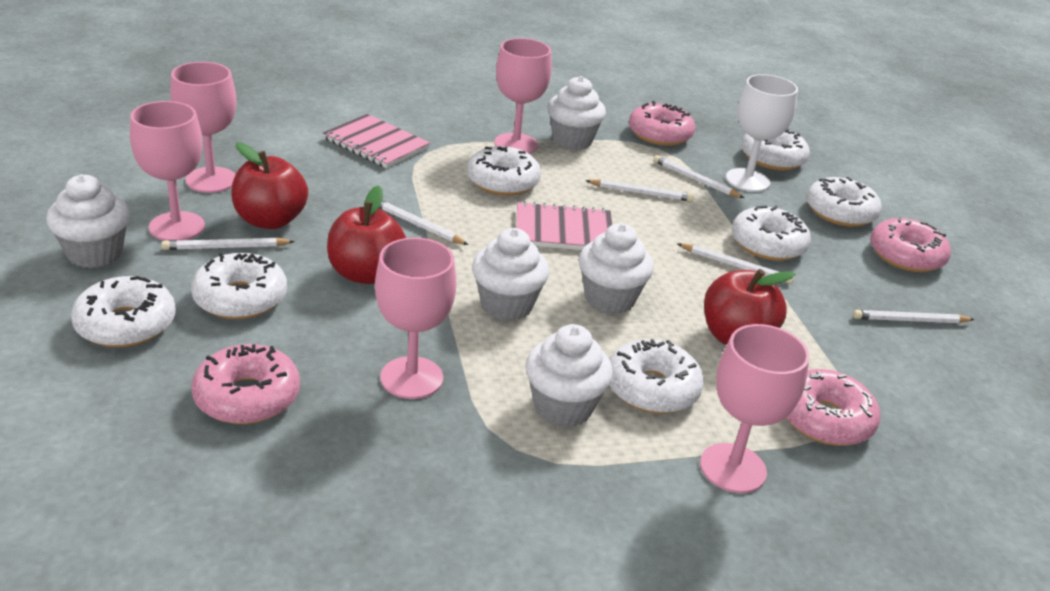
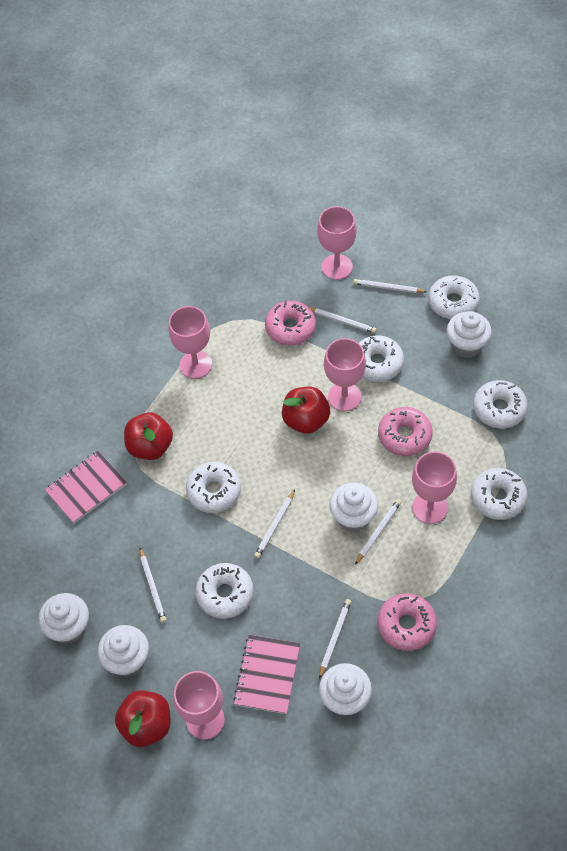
pink donut: [192,344,300,424] [629,101,695,146] [786,369,880,446] [870,218,951,272] = 4 -> [265,301,316,345] [378,407,433,456] [378,593,437,651] = 3
white donut: [71,276,176,347] [191,253,287,319] [467,146,541,196] [609,339,704,414] [731,205,811,261] [741,129,810,171] [806,177,882,227] = 7 -> [186,462,241,513] [195,563,254,619] [359,335,404,382] [428,275,480,319] [471,468,527,520] [473,380,528,429] = 6
white goblet: [726,74,798,192] = 1 -> none = 0

